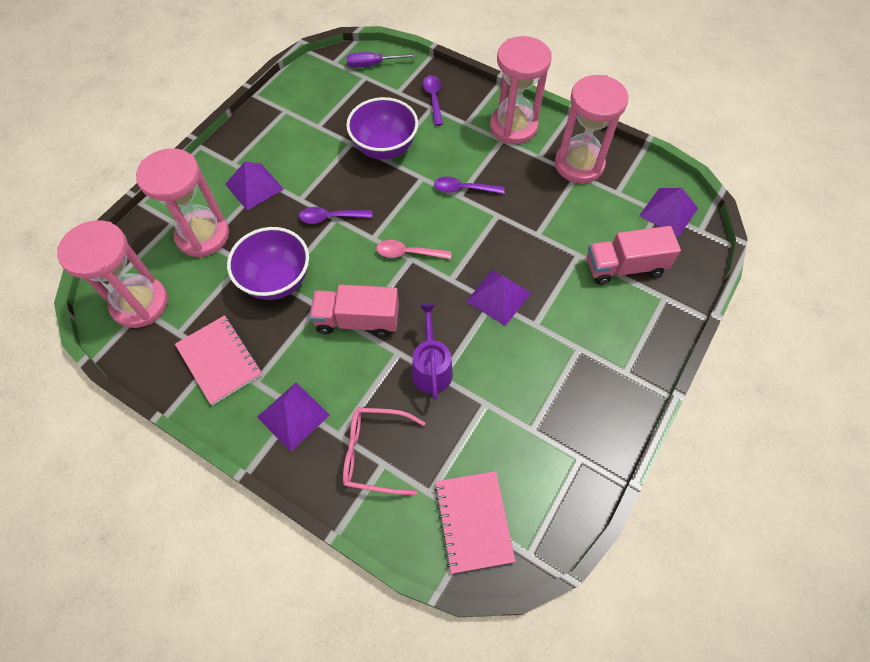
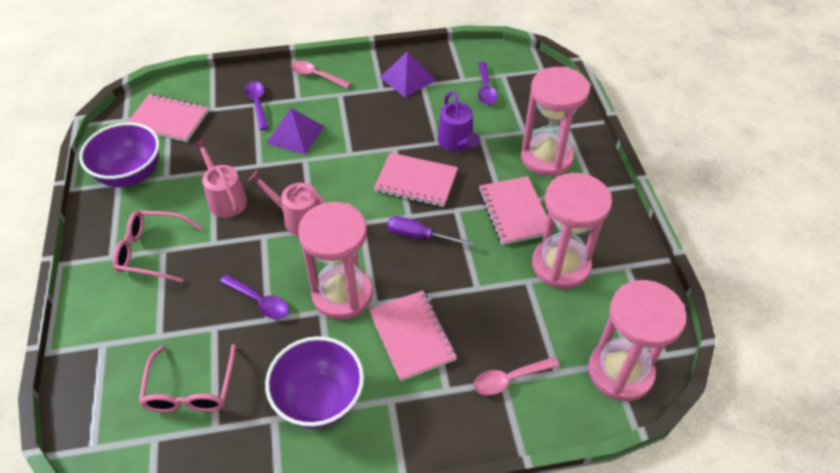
pink glasses: [343,408,425,495] = 1 -> [113,210,203,283] [139,344,236,413] = 2
pink notebook: [175,315,262,405] [434,471,516,574] = 2 -> [127,94,209,142] [369,290,457,381] [374,153,458,207] [479,176,554,245] = 4
pink spoon: [376,240,452,259] = 1 -> [291,61,351,88] [474,357,559,395] = 2
pink truck: [310,285,399,337] [587,226,681,285] = 2 -> none = 0
pink watering can: none = 0 -> [193,139,247,218] [248,170,327,236] = 2
purple pyramid: [225,162,284,211] [257,382,330,452] [466,269,531,326] [639,188,698,237] = 4 -> [266,108,324,155] [380,51,436,98] = 2

